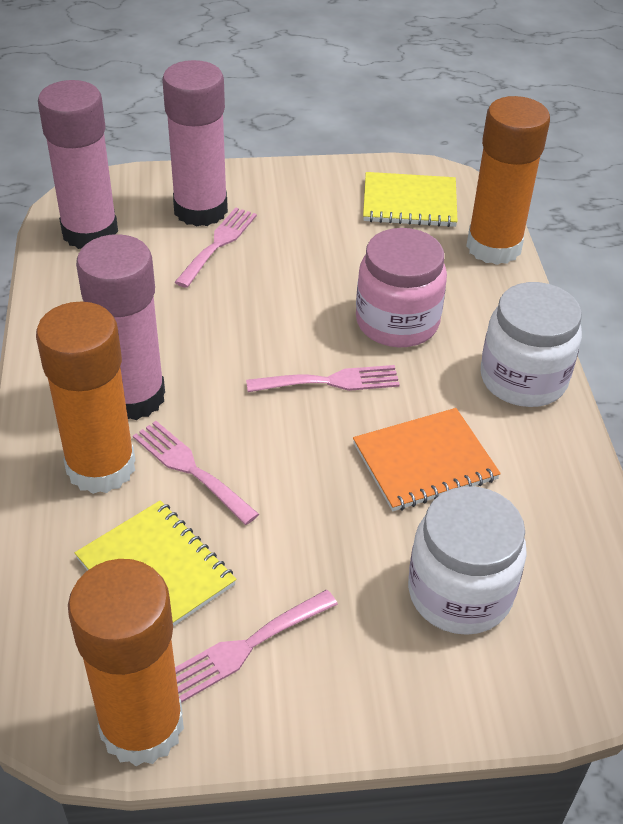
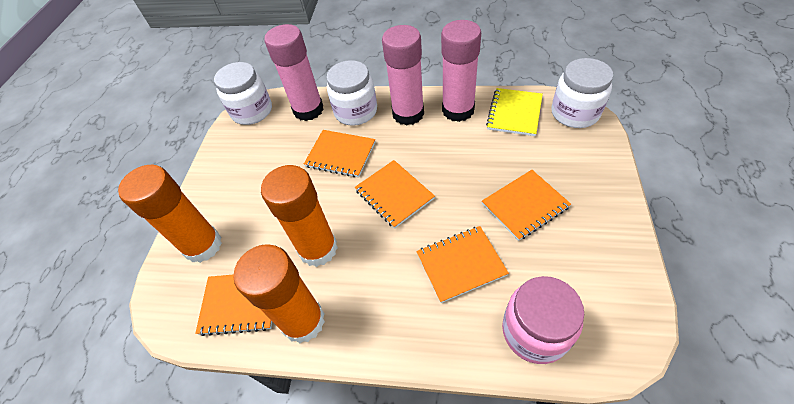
orange notebook: [353,408,501,511] = 1 -> [195,274,272,336] [304,130,375,177] [355,160,435,228] [416,226,509,303] [482,170,571,241] = 5
pink fork: [133,421,259,525] [175,207,257,288] [175,590,338,702] [246,365,400,392] = 4 -> none = 0
white jar: [408,486,527,635] [481,282,582,407] = 2 -> [214,62,272,125] [327,60,377,126] [551,58,613,128] = 3
yellow notebook: [75,500,236,626] [363,172,458,227] = 2 -> [486,88,543,136] = 1

